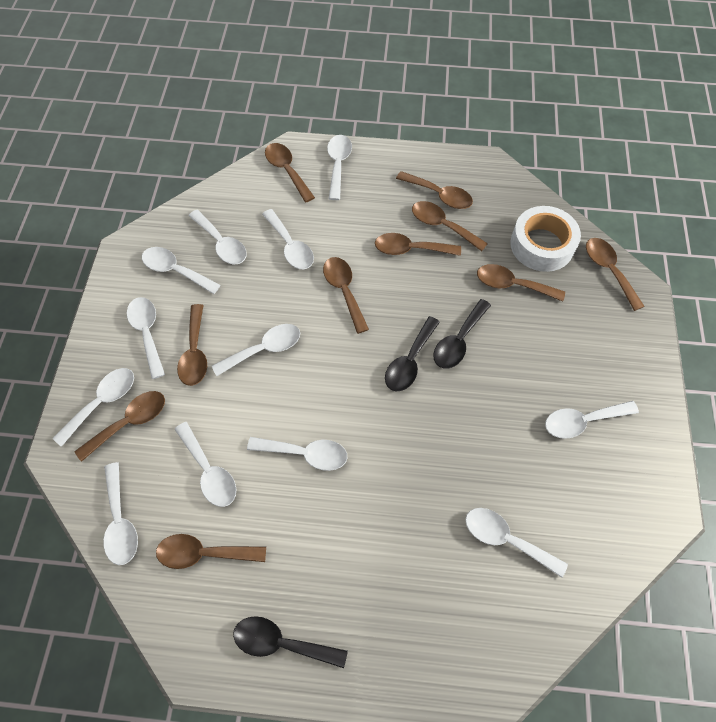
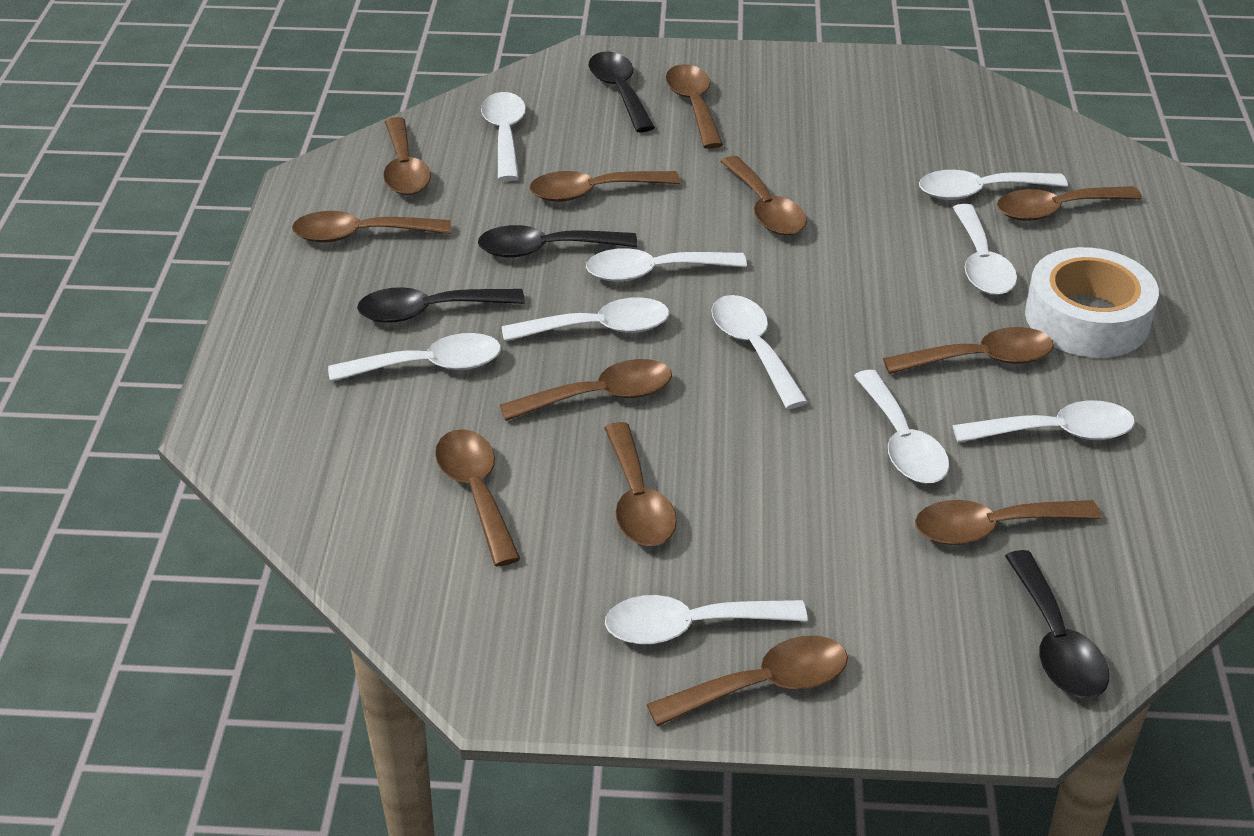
black spoon: [233,616,348,668] [385,316,440,391] [433,299,491,368] = 3 -> [357,287,525,323] [478,225,637,257] [589,51,655,132] [1005,550,1109,699] = 4
brown spoon: [75,391,165,462] [156,534,266,569] [177,304,207,386] [265,143,315,203] [323,257,369,334] [375,233,461,256] [396,171,473,209] [412,201,488,251] [477,264,565,301] [586,238,645,311] = 10 -> [292,211,451,242] [383,117,431,195] [435,429,521,567] [500,359,672,421] [530,171,680,202] [604,422,677,546] [647,636,848,727] [666,64,723,149] [720,156,807,236] [883,327,1054,374] [915,500,1101,545] [997,186,1142,221] = 12
white spoon: [53,368,134,447] [103,462,138,565] [127,297,165,379] [142,247,220,294] [175,422,236,507] [189,210,247,265] [212,324,300,376] [247,437,347,471] [262,209,314,269] [327,135,352,200] [465,508,568,578] [545,401,639,439] = 12 -> [328,333,501,382] [481,92,526,181] [502,297,669,342] [586,248,747,282] [605,595,807,645] [711,295,808,409] [854,370,949,483] [919,170,1068,200] [952,204,1017,295] [953,400,1135,443] = 10

